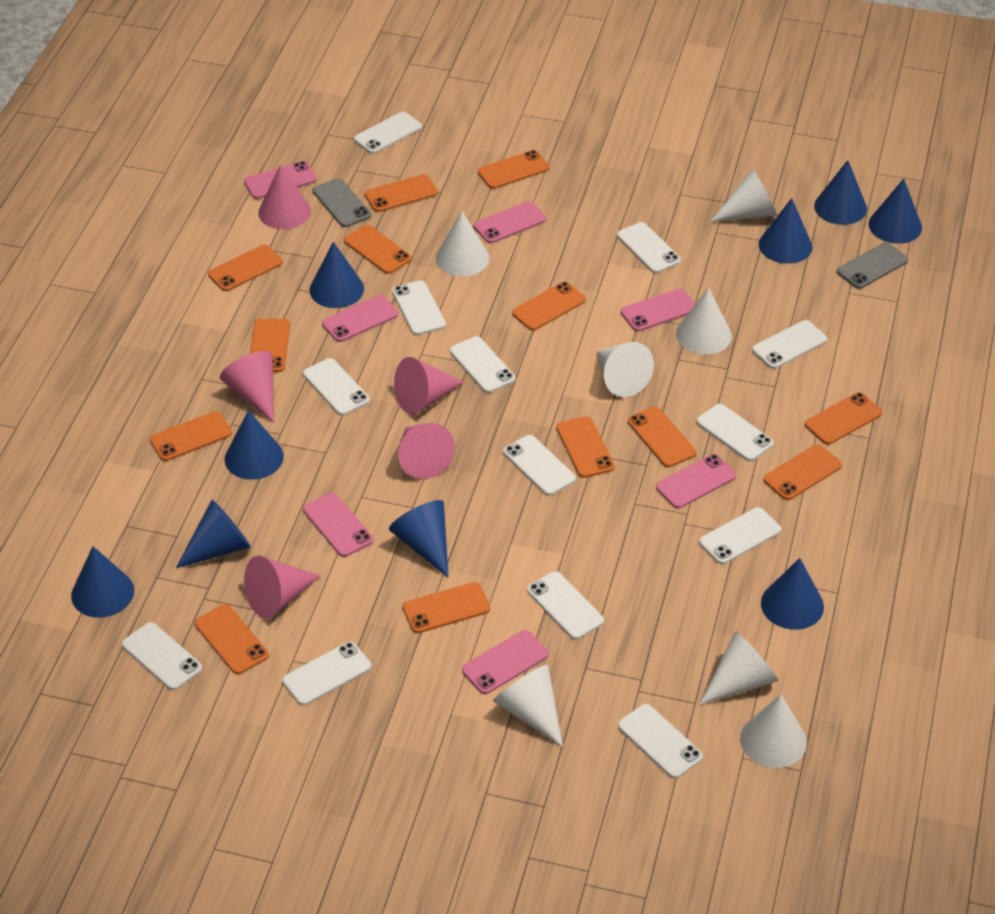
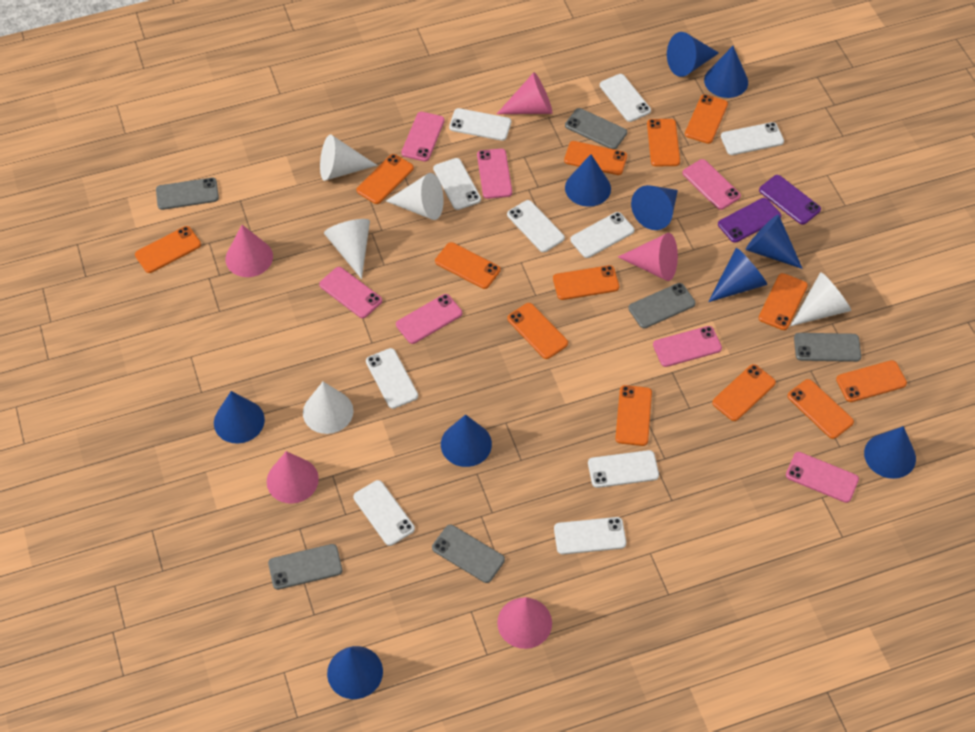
blue cone: [71,546,134,618] [176,499,251,568] [225,410,284,480] [309,242,364,308] [389,500,448,577] [759,198,812,264] [761,558,824,630] [814,160,867,225] [869,178,922,244] = 9 -> [214,391,265,444] [327,646,383,699] [441,414,492,467] [565,154,611,207] [631,185,678,230] [667,32,719,77] [704,46,748,98] [708,248,767,302] [746,214,803,269] [864,426,916,479] = 10
grey phone: [313,178,371,227] [837,242,908,289] = 2 -> [156,178,219,210] [268,544,342,590] [432,525,505,583] [565,108,627,149] [628,283,696,329] [794,333,861,362] = 6
purple phone: none = 0 -> [718,198,782,243] [759,175,821,225] = 2
white cone: [436,211,489,277] [493,665,563,747] [596,342,654,397] [676,287,732,354] [700,631,778,705] [711,169,777,222] [740,694,807,768] = 7 -> [303,382,353,434] [320,135,377,181] [324,219,370,279] [386,173,444,220] [790,272,851,326] = 5
white phone: [122,622,202,690] [282,642,371,705] [303,358,370,415] [354,112,422,154] [392,280,446,335] [450,336,515,393] [503,435,576,495] [527,571,604,639] [617,222,681,273] [618,704,703,778] [696,404,774,461] [699,507,781,564] [752,320,827,369] = 13 -> [353,480,415,546] [366,348,418,409] [433,158,481,210] [449,108,511,141] [507,200,565,252] [554,517,626,555] [570,212,634,258] [588,450,659,488] [600,74,651,122] [721,122,784,155] = 10

